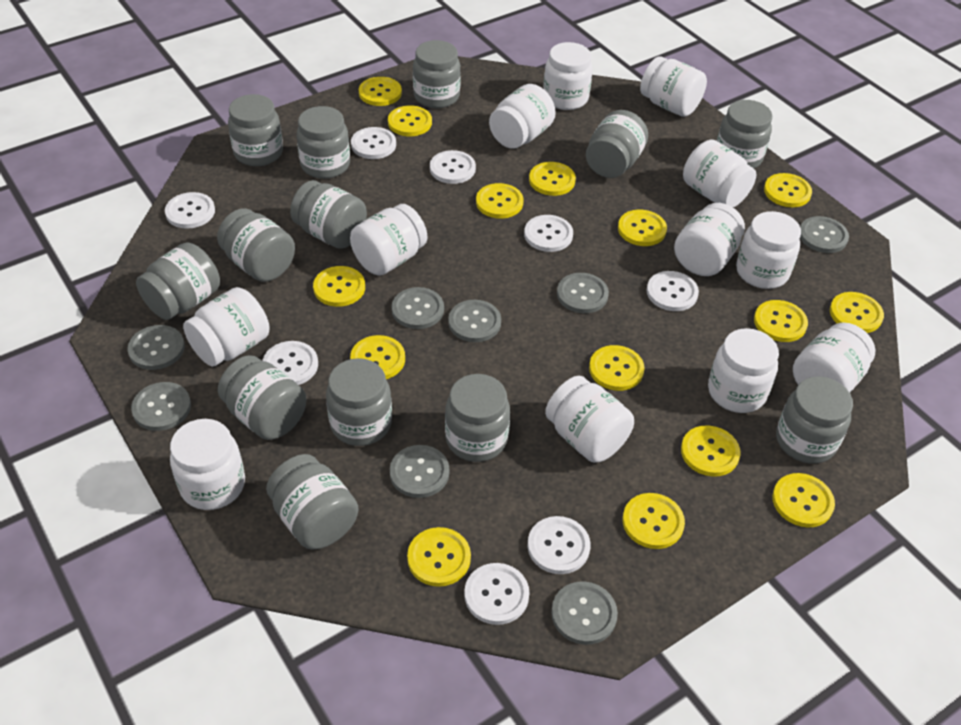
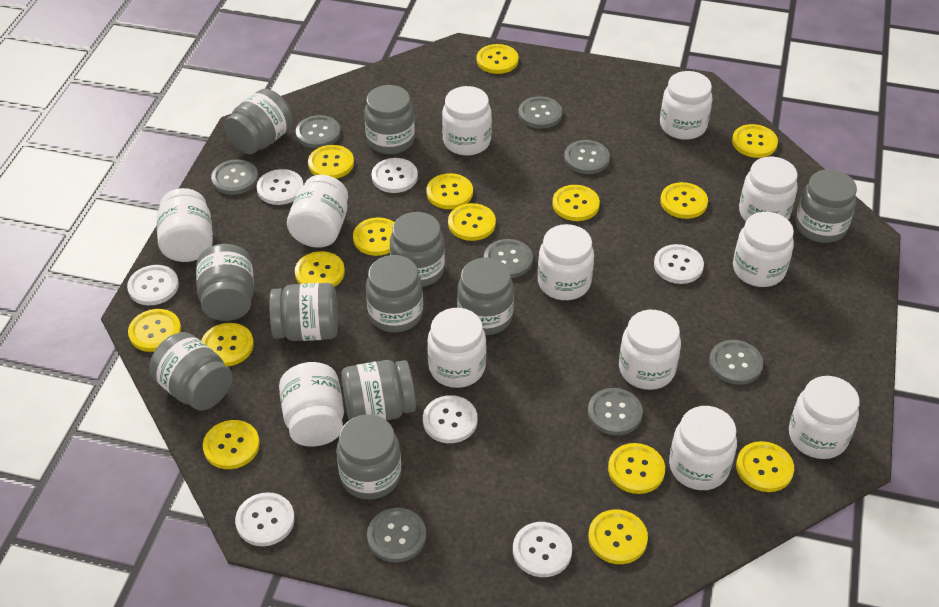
grey jar: [136,242,220,320] [217,208,295,282] [218,355,307,440] [228,94,283,166] [266,454,359,549] [290,180,367,249] [297,106,350,179] [326,358,392,446] [413,40,461,108] [445,374,510,462] [586,110,648,178] [717,100,772,168] [776,376,853,464] = 13 -> [149,332,232,411] [196,244,254,321] [224,89,293,154] [269,283,338,341] [336,414,401,499] [341,360,416,420] [364,85,415,154] [366,255,423,333] [390,212,445,287] [457,258,514,335] [796,169,857,243] = 11
white button: [165,192,215,229] [262,341,318,385] [351,127,396,159] [430,150,476,184] [464,563,530,625] [524,215,573,252] [528,516,590,574] [647,271,699,311] = 8 -> [127,265,179,305] [235,492,295,546] [257,169,304,205] [372,158,418,193] [423,395,477,443] [513,522,572,577] [654,244,704,284] = 7

